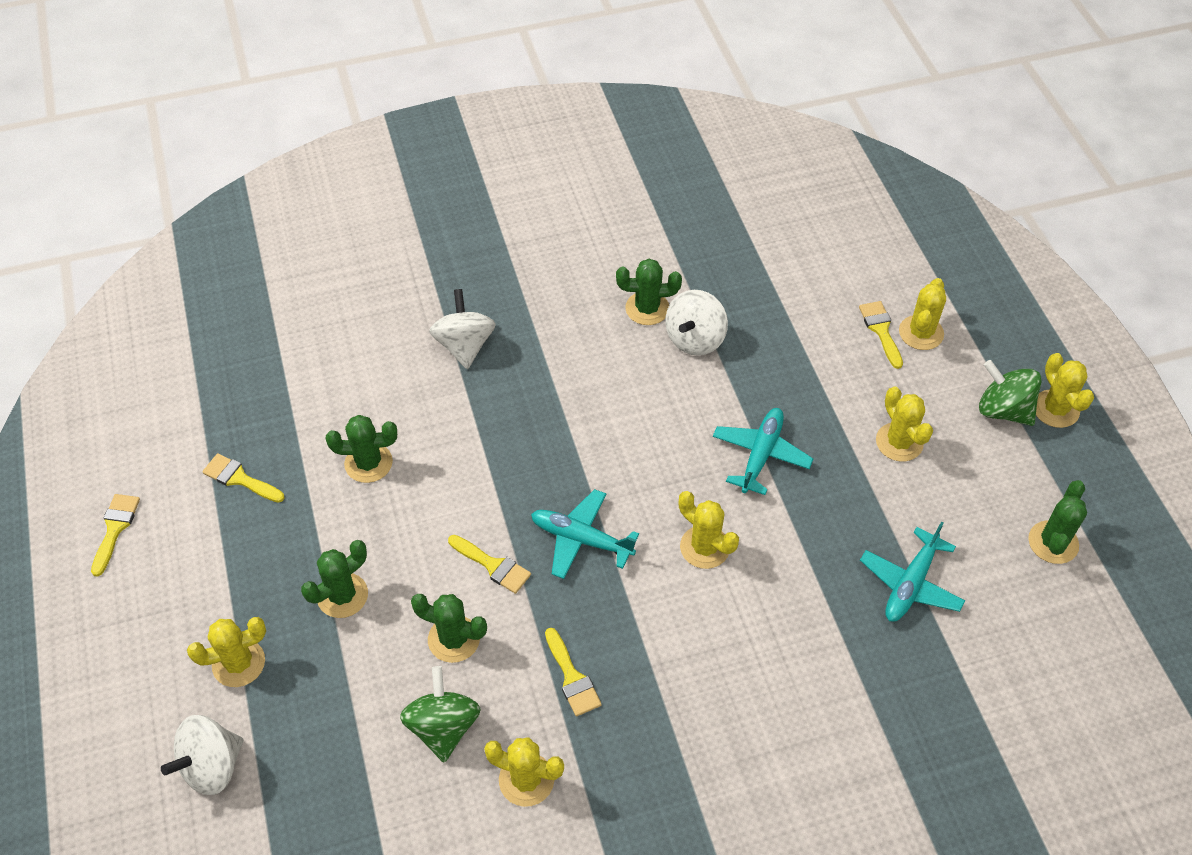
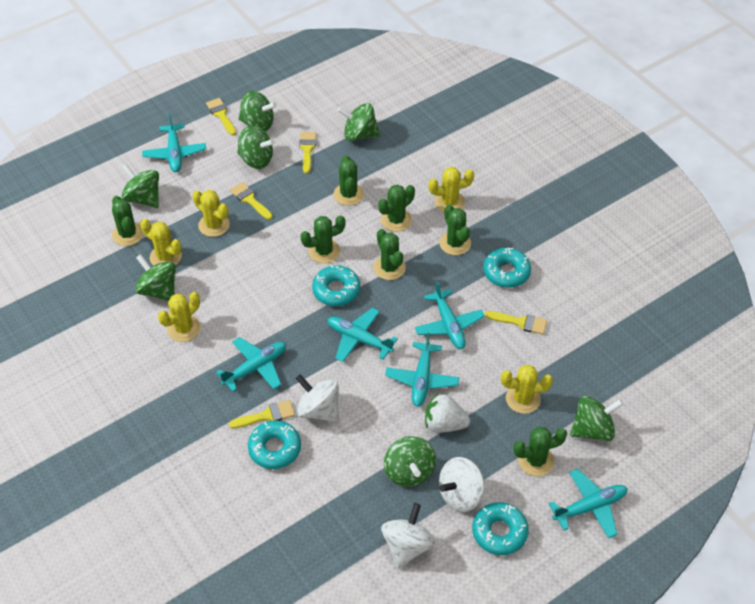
green cactus: [301,540,368,618] [326,415,397,483] [411,594,487,663] [616,259,682,325] [1028,480,1087,564] = 5 -> [112,196,144,246] [300,215,346,263] [334,155,364,206] [374,229,406,280] [378,185,415,232] [439,204,471,255] [513,427,567,476] = 7
green spinning top: [400,666,481,763] [979,360,1041,426] = 2 -> [121,163,159,208] [135,254,176,301] [237,126,275,169] [238,91,277,132] [337,103,380,141] [384,436,436,487] [570,396,624,441] = 7
turquoise donut: none = 0 -> [248,421,301,469] [312,265,360,306] [472,502,529,555] [483,247,531,288] = 4
turquoise plane: [531,489,639,579] [713,408,813,495] [860,521,966,622] = 3 -> [142,114,206,172] [216,337,286,392] [327,308,398,362] [385,333,459,407] [415,281,485,349] [549,469,628,538] = 6
white strawberry: none = 0 -> [425,393,470,433] = 1
yellow cactus: [187,617,266,687] [484,737,564,807] [679,491,739,569] [876,386,933,462] [899,278,946,350] [1036,353,1094,428] = 6 -> [140,219,182,266] [158,292,201,342] [193,190,230,237] [429,167,474,212] [501,365,553,414] = 5

